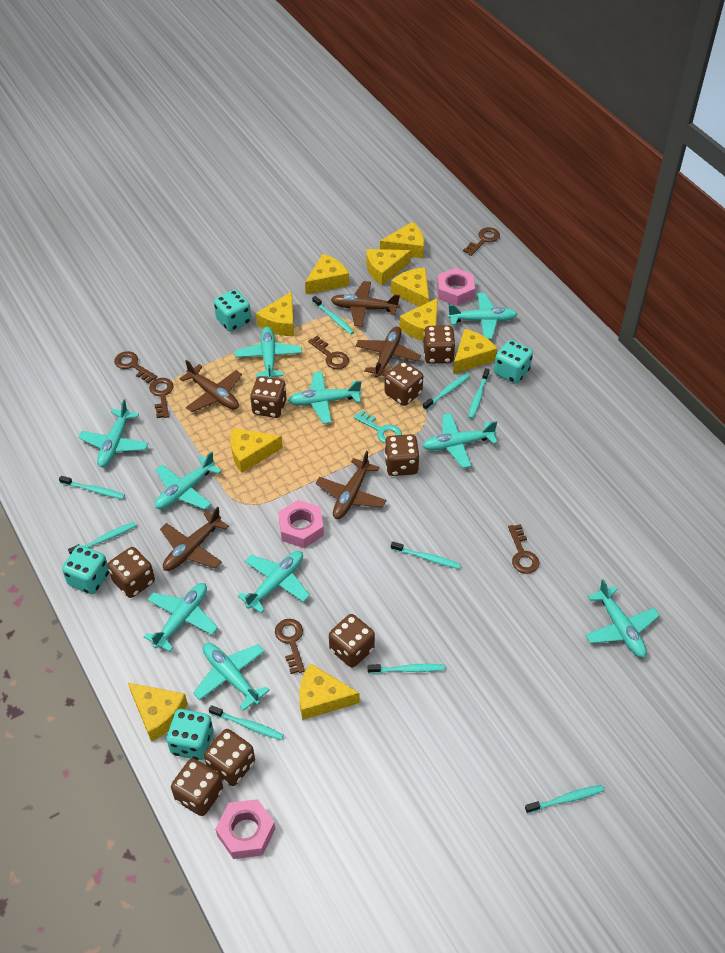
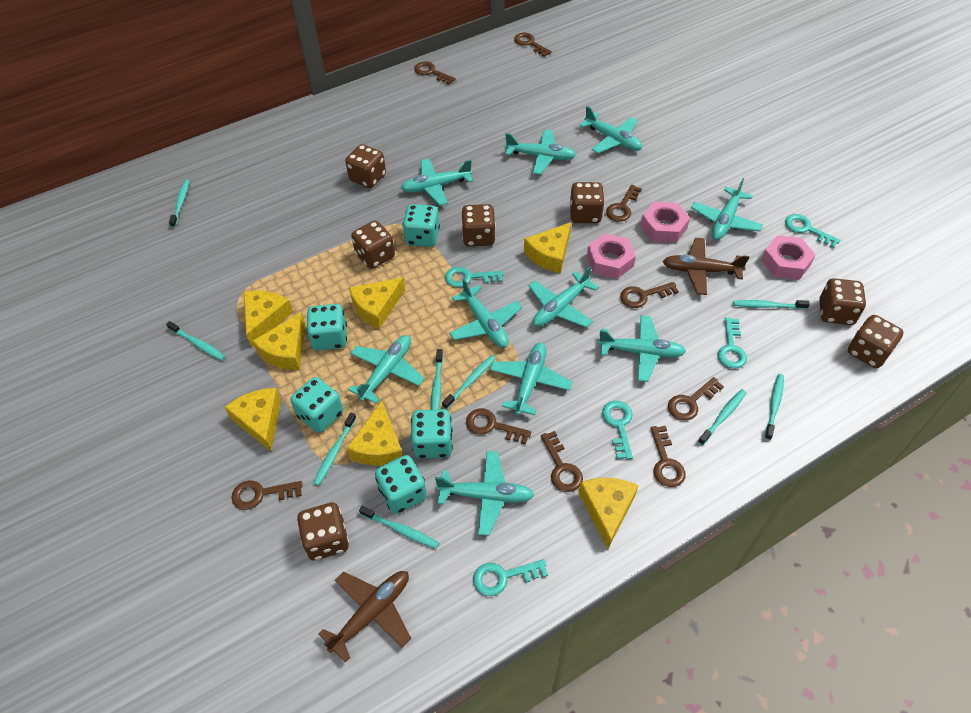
brown dice: [108,547,155,598] [171,758,223,816] [204,729,255,786] [250,376,286,418] [329,614,375,667] [384,361,423,406] [384,434,420,476] [423,325,456,363] = 8 -> [297,503,349,560] [345,144,386,188] [351,221,395,269] [461,204,496,246] [570,182,605,223] [819,278,866,325] [848,315,904,368] = 7
brown key: [114,351,157,383] [149,378,174,418] [275,619,305,674] [308,336,349,369] [463,227,500,256] [508,524,539,574] = 6 -> [231,480,303,510] [414,61,456,85] [466,408,531,444] [514,33,552,57] [541,431,583,492] [606,185,642,222] [620,282,679,308] [651,426,686,487] [668,377,724,421] = 9
brown plane: [160,507,229,571] [179,360,242,412] [315,451,386,519] [331,281,400,327] [355,327,421,378] = 5 -> [318,571,411,663] [663,238,749,295] = 2
turquoise dice: [62,545,109,594] [166,709,213,760] [214,290,251,332] [494,340,533,384] = 4 -> [290,377,343,433] [306,304,347,351] [375,455,427,514] [403,204,440,247] [411,409,453,459] = 5
turquoise key: [354,410,402,443] = 1 -> [445,267,503,287] [473,559,548,596] [602,401,633,459] [718,317,747,369] [785,214,840,248] = 5
yellow cheese: [128,683,188,742] [231,428,283,473] [256,292,294,336] [299,663,360,720] [305,254,349,294] [366,249,411,285] [380,222,424,258] [391,268,429,307] [399,298,438,341] [453,329,497,374] = 10 -> [225,388,281,451] [244,290,293,347] [252,312,306,370] [347,401,403,466] [349,277,405,329] [524,222,571,273] [579,478,638,549] = 7

